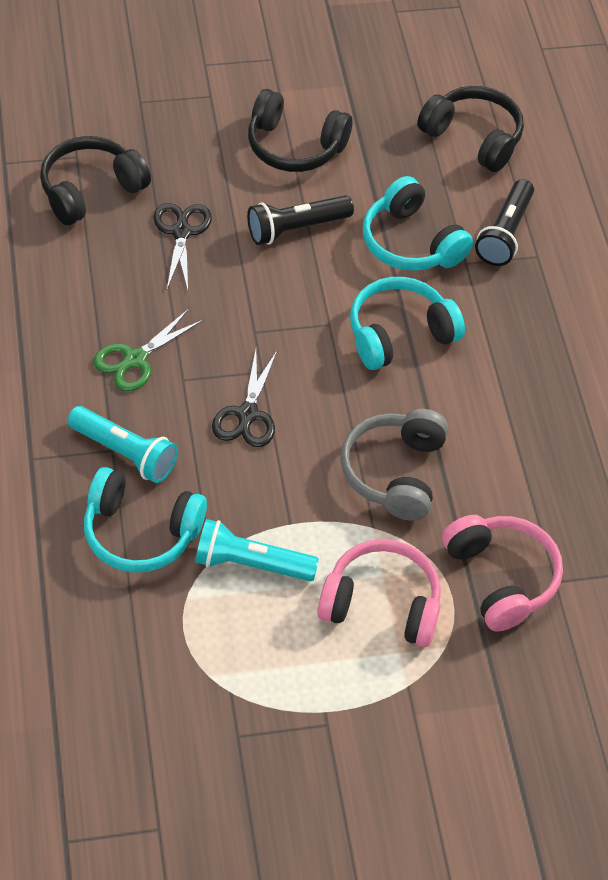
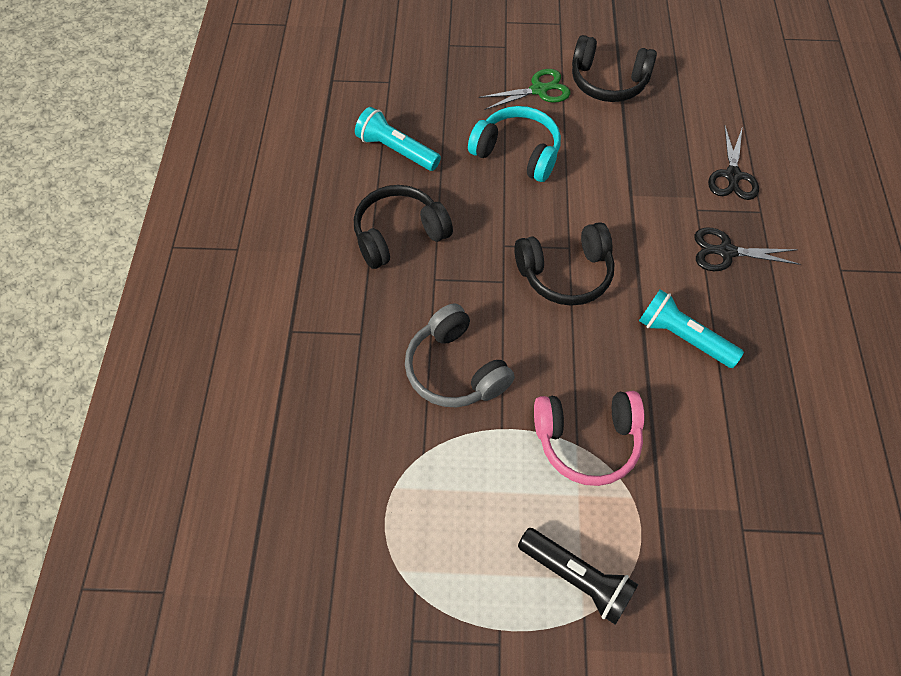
black flashlight: [247,195,354,245] [475,179,534,266] = 2 -> [518,528,638,625] = 1
pink headphones: [318,539,441,647] [442,515,563,632] = 2 -> [534,391,645,486] = 1
turquoise headphones: [84,467,207,572] [350,277,465,370] [363,176,473,271] = 3 -> [468,106,561,182] = 1

